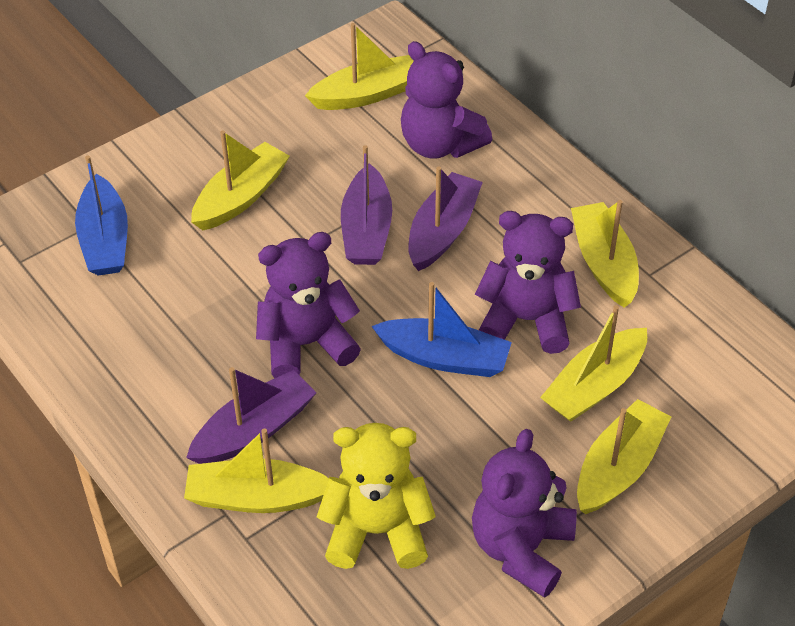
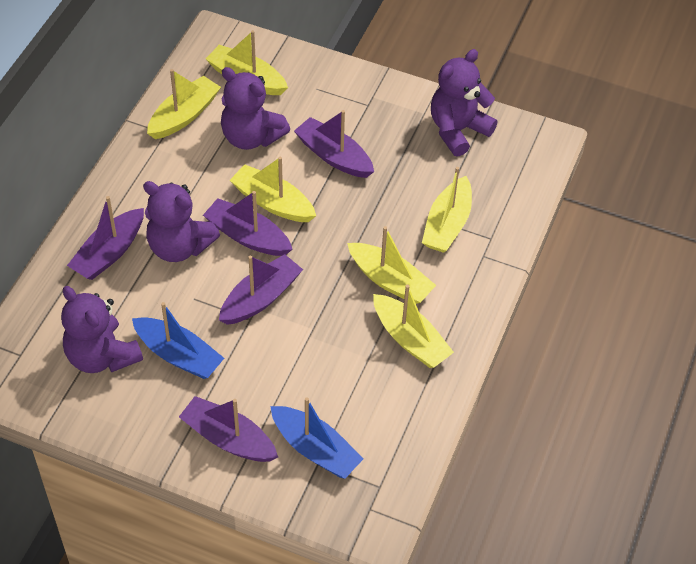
purple boat: [186,367,316,464] [341,145,392,265] [408,166,483,271] = 3 -> [67,196,144,280] [179,396,278,462] [203,191,293,256] [219,254,303,325] [294,110,374,178] = 5
yellow teddy bear: [317,423,436,569] = 1 -> none = 0

